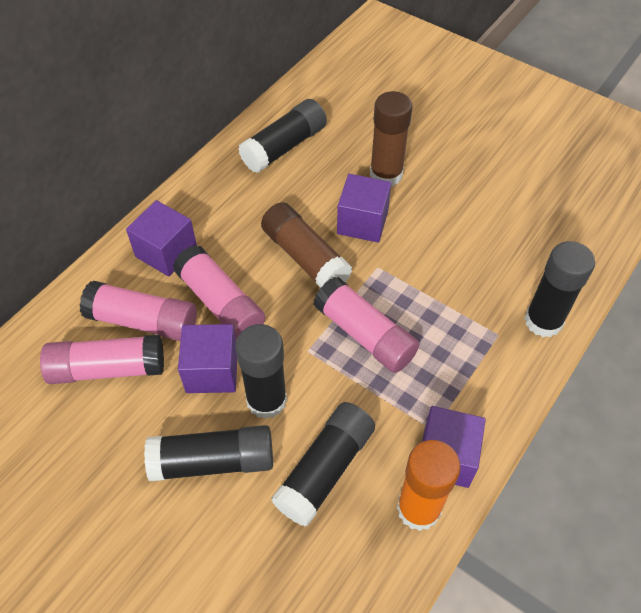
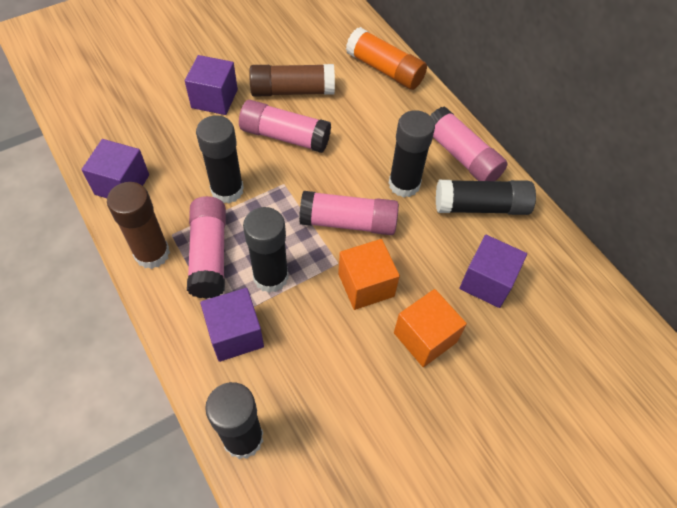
orange cube: none = 0 -> [338,239,400,310] [394,289,467,367] = 2

